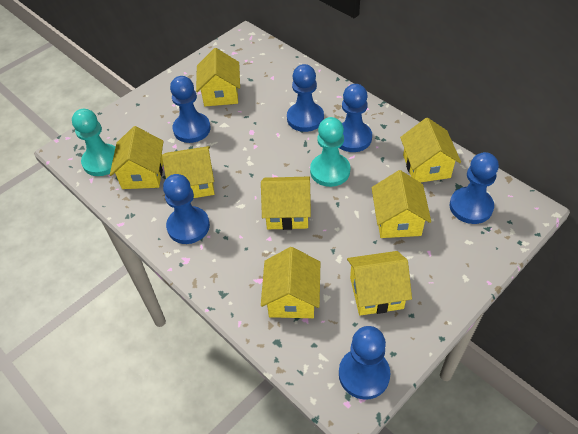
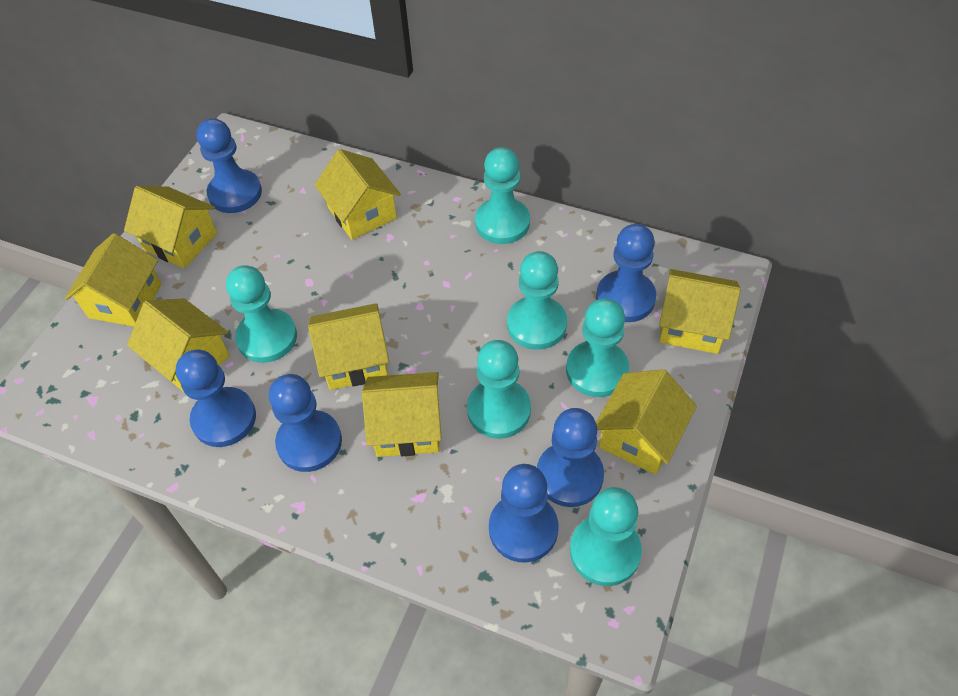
turquoise pawn: [72,109,116,176] [310,117,350,187] = 2 -> [226,265,297,363] [467,340,531,439] [475,147,530,244] [507,251,567,350] [566,298,629,397] [570,487,642,586] = 6

